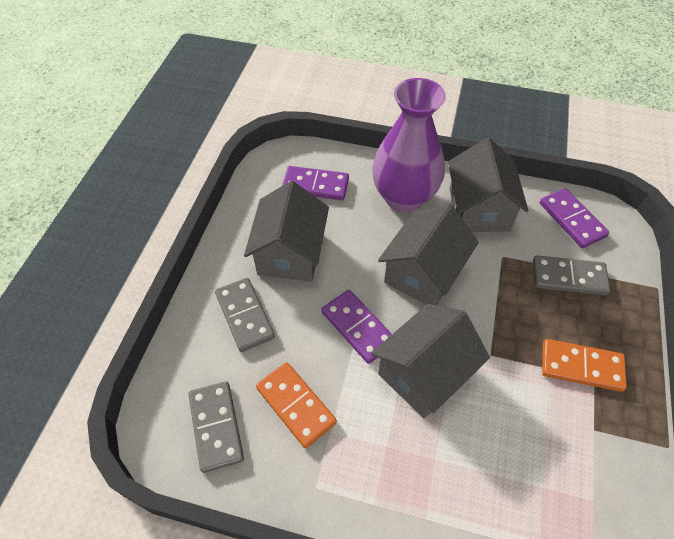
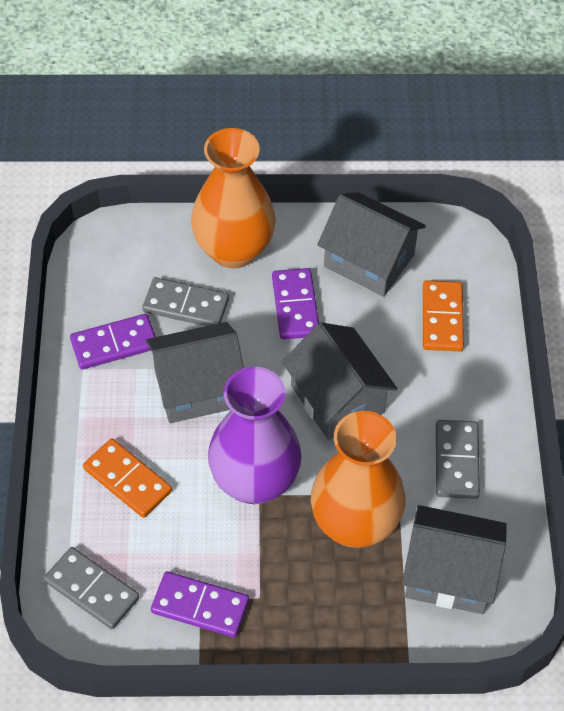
orange vase: none = 0 -> [191,128,276,269] [311,411,405,548] = 2

